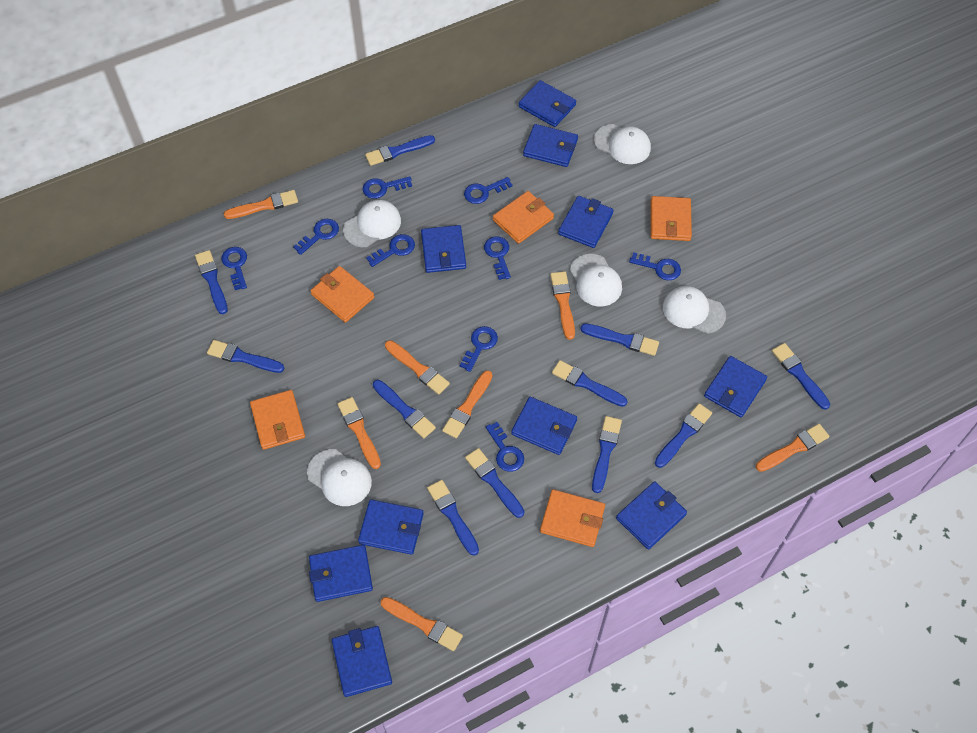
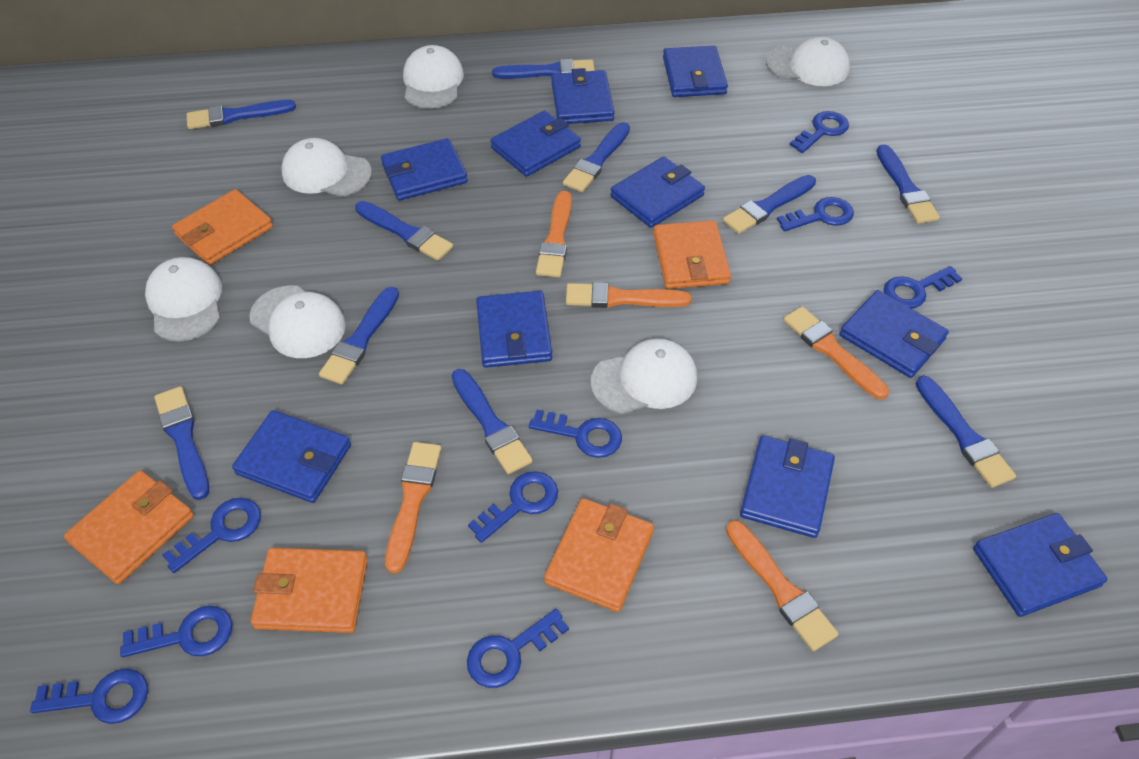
blue brush: [195,250,228,314] [207,340,285,373] [365,135,435,166] [373,380,436,438] [427,480,479,556] [465,448,524,518] [552,360,628,407] [581,323,659,356] [592,416,622,493] [655,403,712,468] [772,343,830,410] = 11 -> [154,386,209,500] [187,100,296,129] [319,287,399,385] [355,201,453,261] [452,369,533,474] [492,59,595,79] [563,122,630,192] [723,175,816,234] [876,144,940,224] [916,375,1016,488] = 10
orange brush: [224,190,298,219] [337,397,381,469] [380,597,463,651] [385,340,450,395] [442,370,492,438] [550,271,575,340] [756,424,829,472] = 7 -> [385,442,441,573] [536,191,572,277] [566,282,691,308] [726,520,838,651] [783,306,889,399] = 5
white cap: [307,449,372,506] [343,200,401,247] [570,254,622,306] [594,124,651,164] [663,286,726,334] = 5 -> [145,257,222,342] [249,285,346,358] [281,138,372,196] [403,45,464,109] [590,339,697,414] [766,37,850,86] = 6

